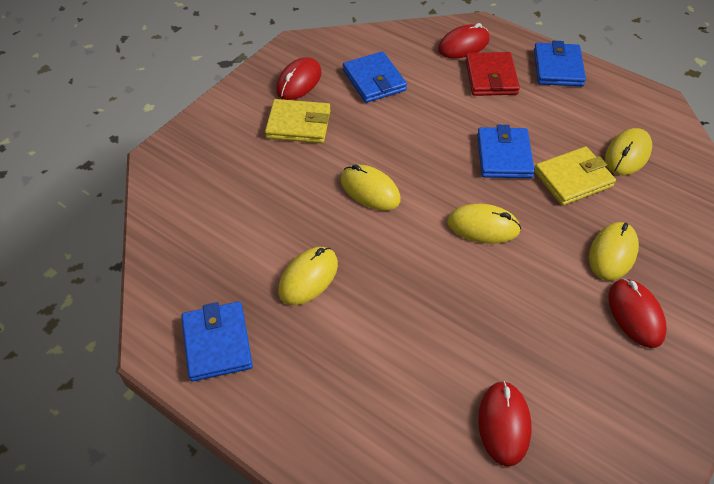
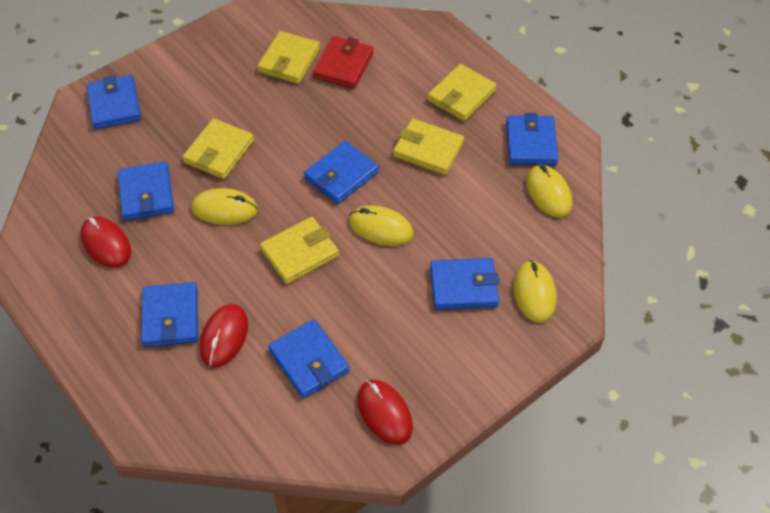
blue wallet: [181,302,253,381] [343,51,407,103] [477,125,535,178] [534,41,586,86] = 4 -> [86,75,141,129] [118,162,174,221] [141,282,198,347] [268,319,350,398] [304,141,379,204] [430,258,499,310] [506,113,559,165] = 7
red mouse: [276,57,322,100] [438,23,490,58] [478,381,531,467] [608,278,667,348] = 4 -> [80,216,131,268] [200,304,248,368] [357,380,413,445] = 3
yellow mouse: [278,247,338,305] [341,164,401,210] [447,204,521,244] [589,222,639,281] [605,128,652,175] = 5 -> [191,188,258,225] [349,205,414,246] [513,260,557,323] [526,165,572,218] = 4
yellow wallet: [265,99,331,143] [534,147,616,206] = 2 -> [183,118,254,179] [257,31,320,84] [260,217,339,284] [393,119,464,175] [428,64,497,121] = 5

